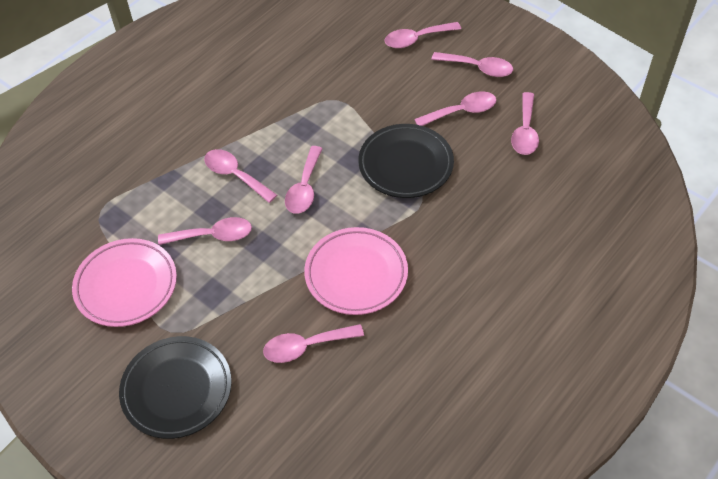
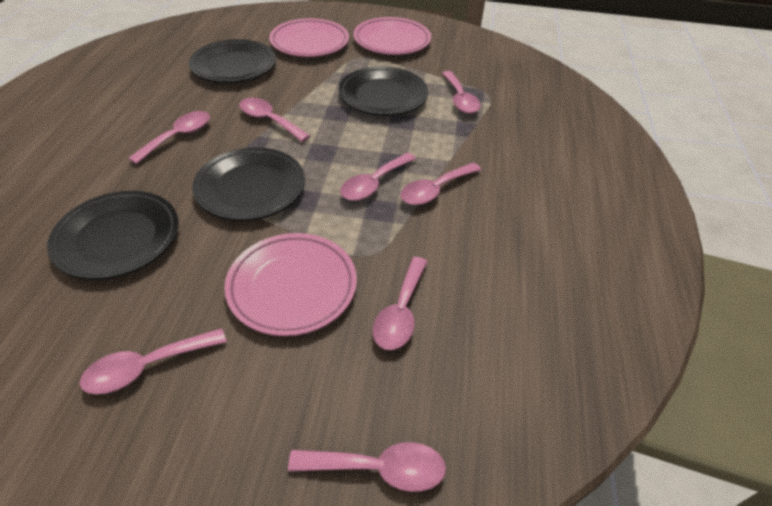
black plate: [119,336,232,439] [358,124,454,198] = 2 -> [47,191,179,280] [189,39,276,83] [192,147,305,221] [339,66,428,116] = 4
pink plate: [72,238,177,327] [304,227,408,315] = 2 -> [224,233,357,336] [269,18,349,57] [353,17,431,55] = 3

